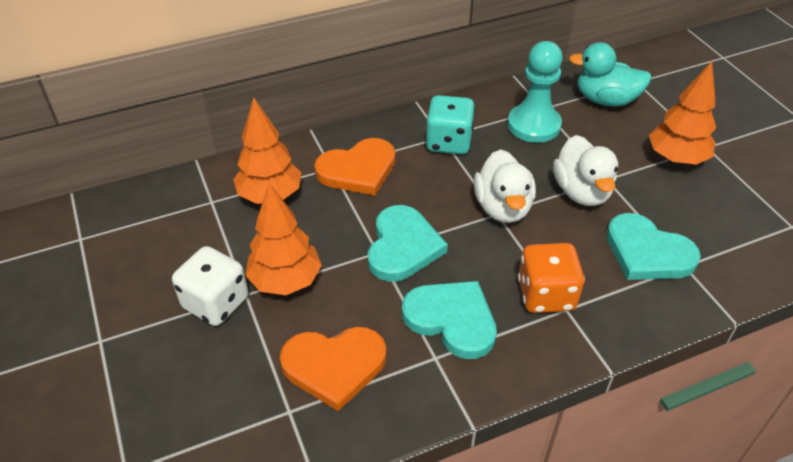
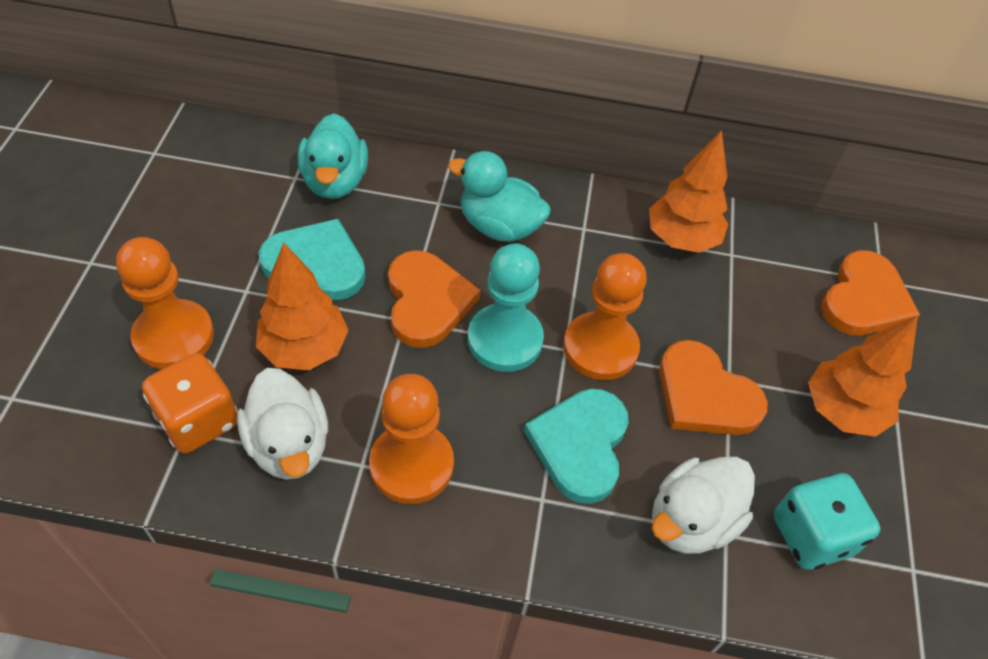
orange heart: [280,327,387,411] [314,138,396,195] = 2 -> [388,250,481,348] [659,340,768,435] [821,250,920,335] = 3
orange pawn: none = 0 -> [116,237,214,369] [369,374,454,504] [563,253,647,380] = 3
turquoise duck: [569,42,652,106] = 1 -> [298,113,368,199] [448,151,551,242] = 2
turquoise heart: [368,205,448,282] [402,281,497,359] [606,213,701,280] = 3 -> [259,219,366,300] [524,389,629,504] = 2
white dice: [172,246,248,326] = 1 -> none = 0

